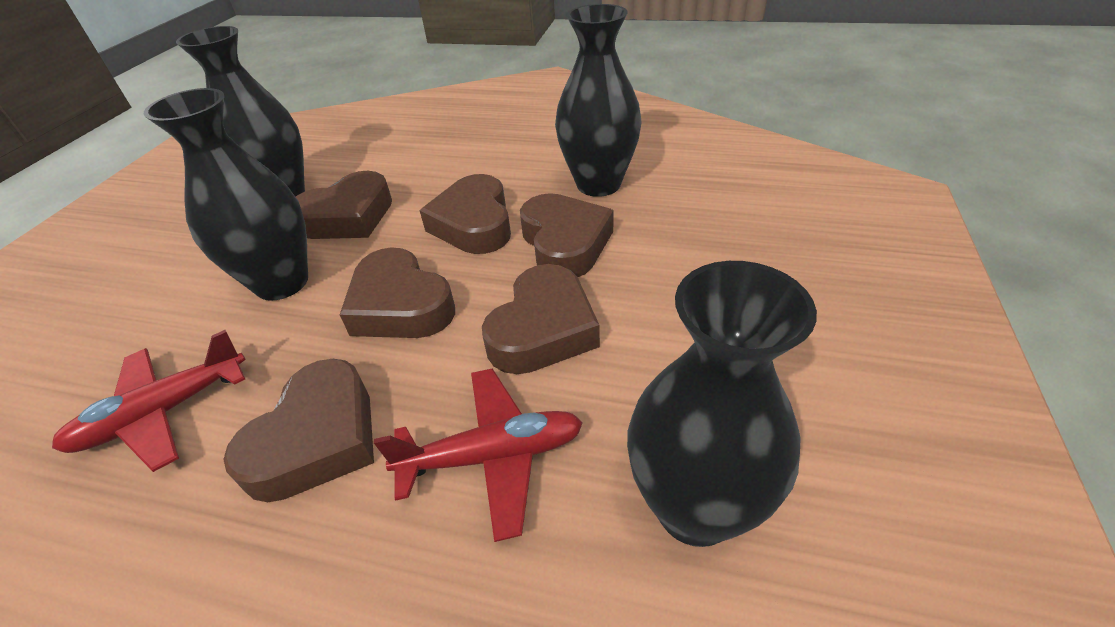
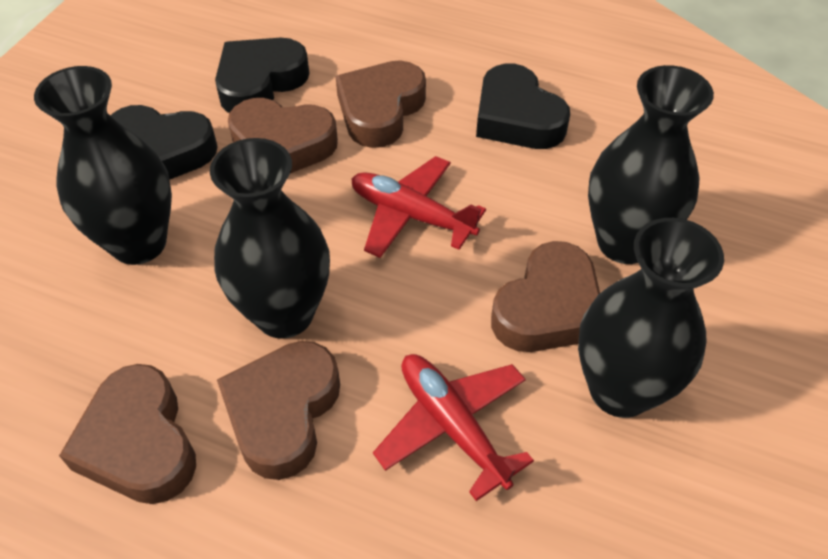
black heart: none = 0 -> [110,105,218,180] [215,38,310,113] [476,64,570,149] = 3
brown heart: [223,359,374,502] [296,171,392,239] [340,247,455,338] [420,174,511,254] [482,264,600,374] [520,193,614,277] = 6 -> [59,364,196,504] [217,341,340,480] [228,98,338,173] [336,60,426,148] [491,241,600,352] = 5

